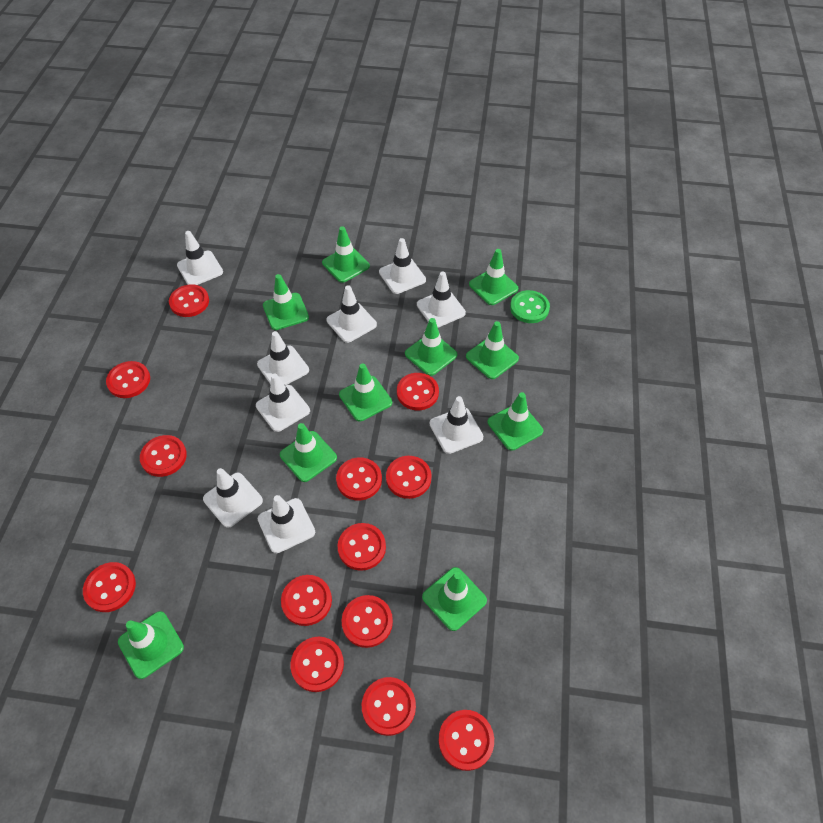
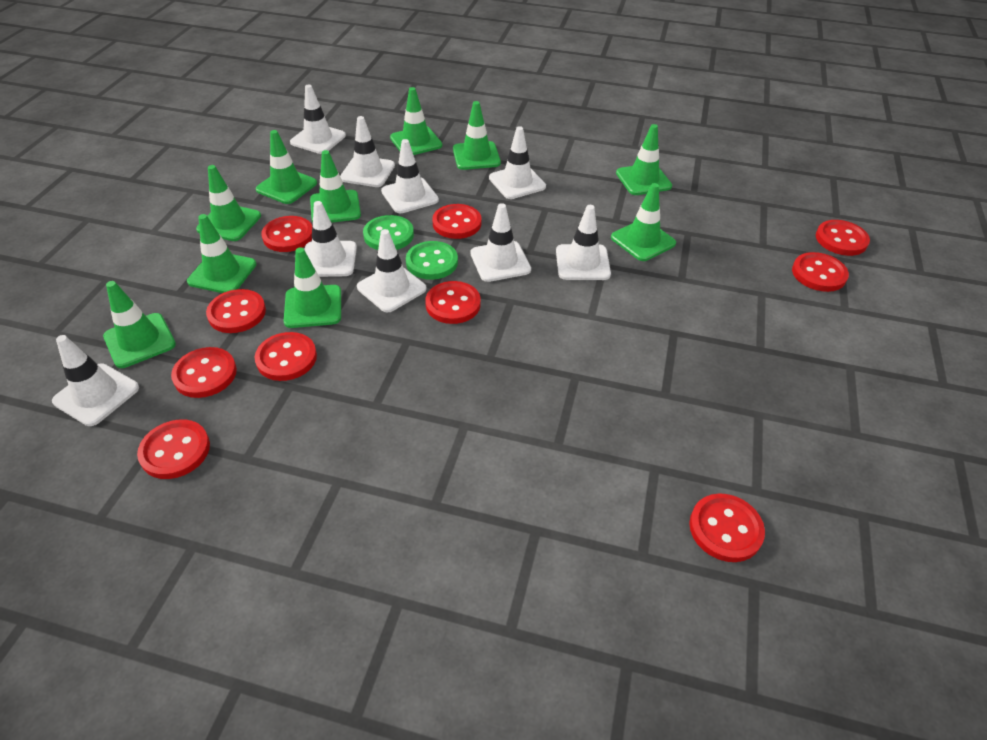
green button: [510,290,550,323] = 1 -> [363,215,414,250] [406,241,458,280] = 2
red button: [83,562,136,612] [106,361,150,398] [140,435,187,477] [169,284,209,317] [281,575,332,626] [290,637,344,692] [336,457,382,501] [338,523,386,571] [342,595,393,648] [362,677,416,736] [386,456,431,499] [397,373,439,410] [439,710,494,771] = 13 -> [137,419,210,479] [171,347,237,398] [206,289,266,333] [255,332,317,381] [261,216,312,252] [425,281,481,324] [432,204,482,239] [689,493,765,562] [792,252,849,292] [816,220,870,256] = 10

